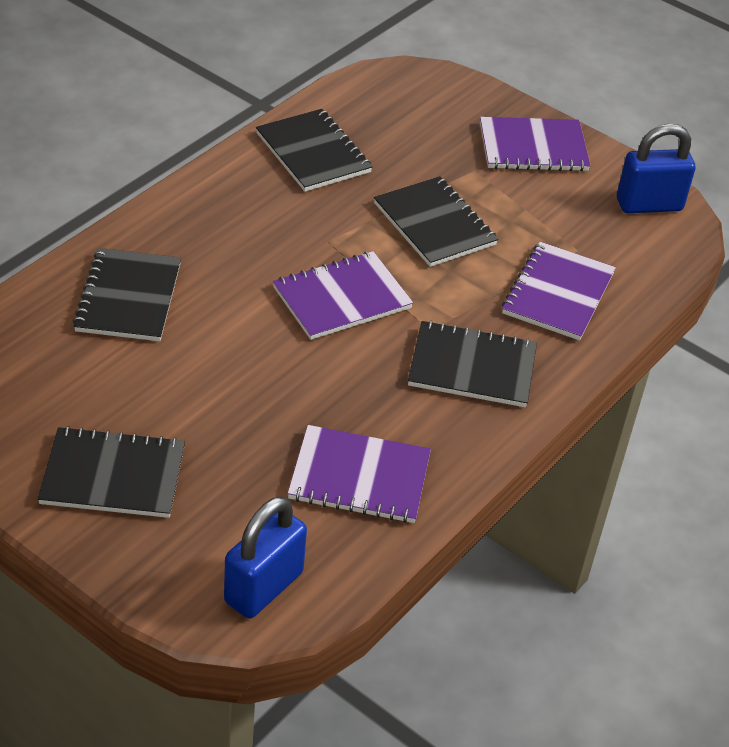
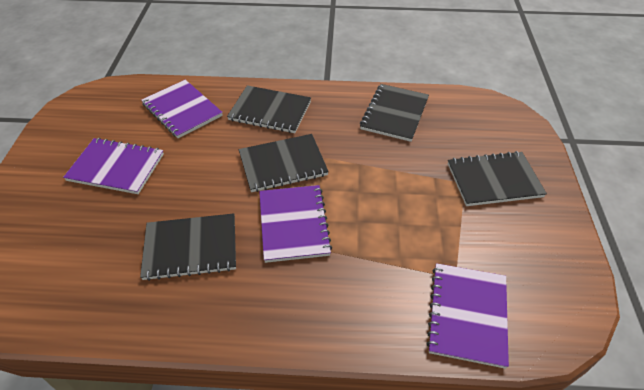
blue padlock: [224,496,307,619] [617,124,695,213] = 2 -> none = 0

